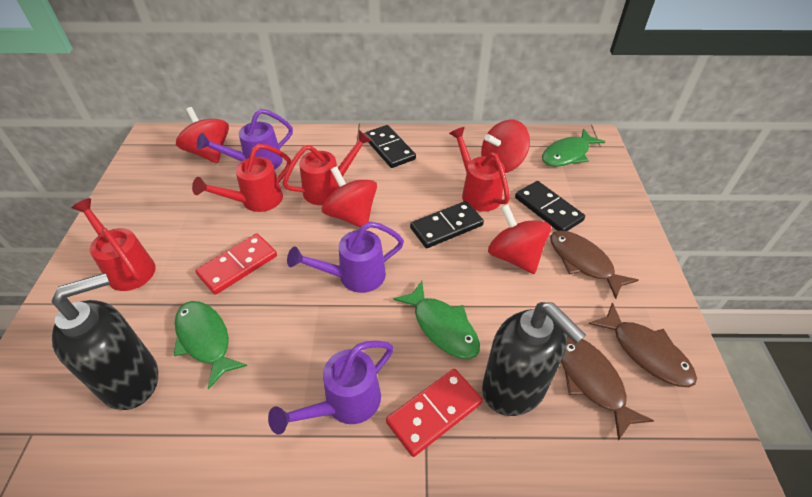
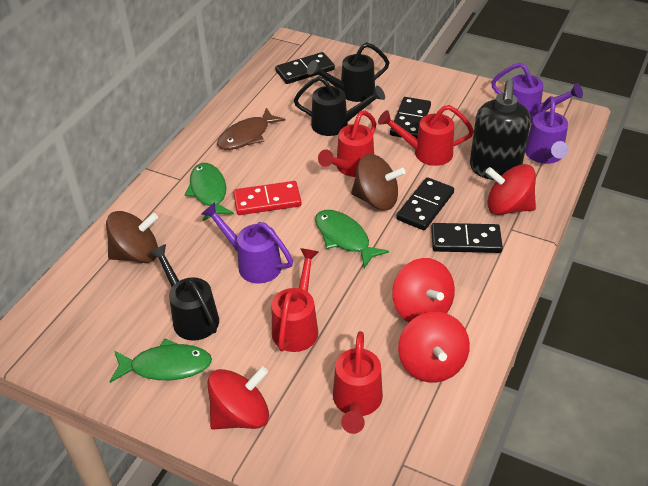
black domino: [364,125,416,168] [410,201,484,248] [515,181,585,231] = 3 -> [275,52,335,84] [390,97,431,138] [396,177,454,230] [431,223,503,253] = 4
black soap dispenser: [52,273,158,410] [482,302,586,416] = 2 -> [470,80,531,180] = 1
black watering can: none = 0 -> [149,244,219,341] [294,76,385,136] [307,42,390,102] = 3
brown fish: [550,231,638,299] [561,335,654,441] [589,302,697,387] = 3 -> [217,108,286,150] = 1
brown spinning top: none = 0 -> [106,211,158,263] [351,154,405,210] = 2
red domino: [195,233,277,295] [386,369,483,457] = 2 -> [233,181,301,215] = 1

